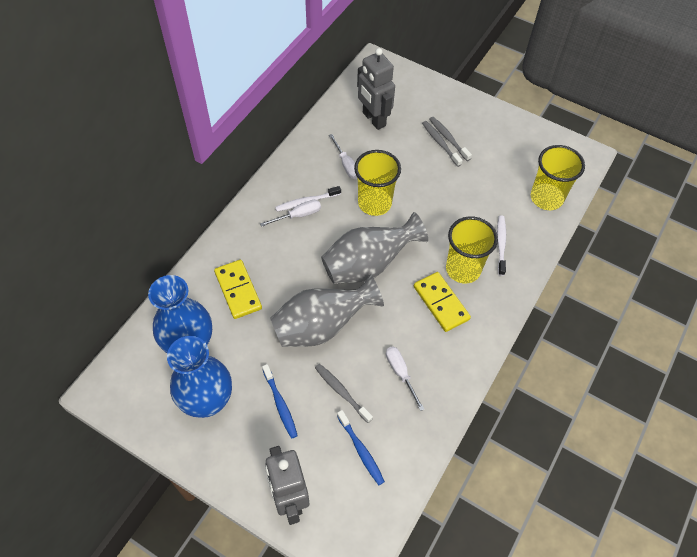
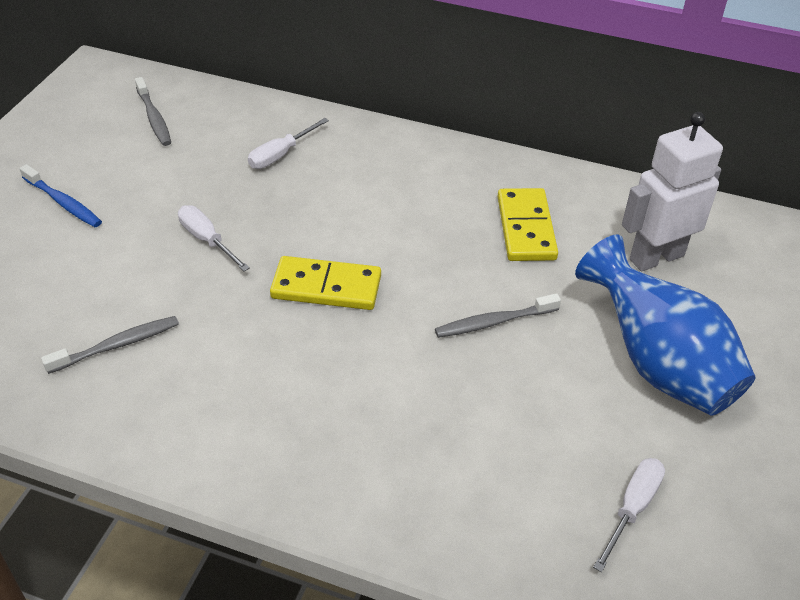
blue toothbrush: [262,364,298,439] [337,410,385,485] = 2 -> [20,164,102,227] = 1
blue vase: [148,275,212,353] [167,336,232,418] = 2 -> [575,235,756,416] = 1
grey robot: [265,446,309,525] [357,48,395,130] = 2 -> none = 0
grey vase: [270,274,384,347] [321,212,428,284] = 2 -> none = 0
white robot: none = 0 -> [622,112,723,272] = 1
white toothbrush: [275,186,341,211] [497,216,506,276] = 2 -> none = 0
yellow cup: [354,150,401,216] [446,216,498,284] [531,145,585,210] = 3 -> none = 0

